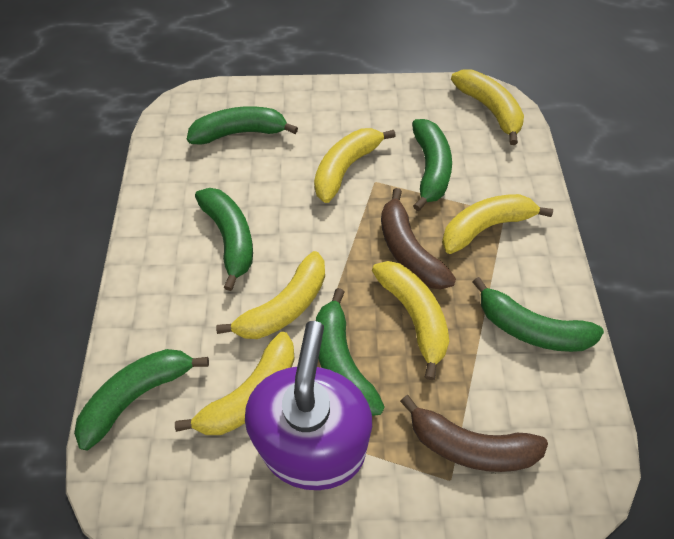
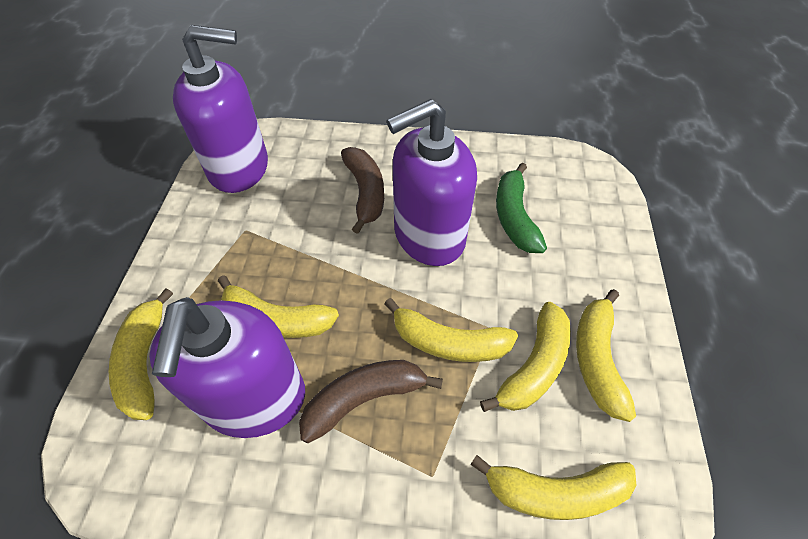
green banana: [74,349,209,450] [187,106,298,145] [195,188,253,291] [316,288,385,416] [412,119,452,211] [472,277,604,352] = 6 -> [496,163,547,253] = 1
purple soap dispenser: [245,321,372,490] = 1 -> [149,297,305,438] [173,25,268,193] [387,99,477,266] = 3

